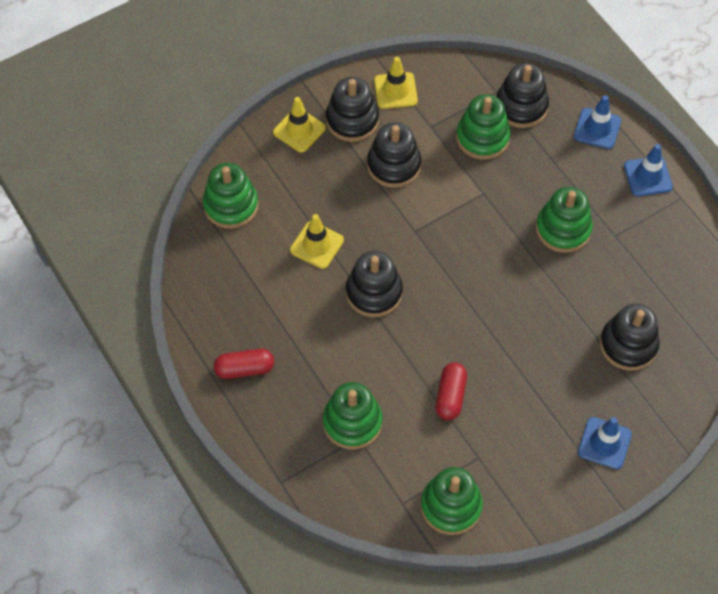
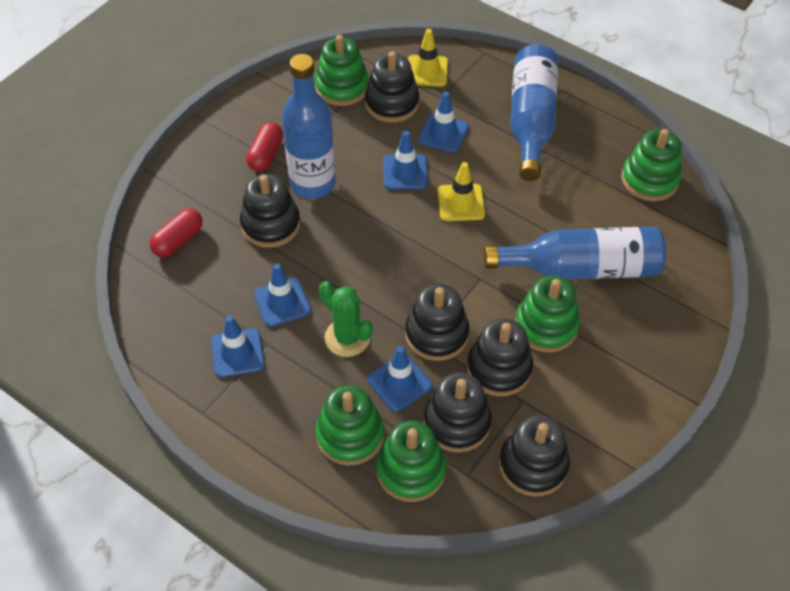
black stacking toy: [326,77,379,142] [346,251,403,317] [367,122,421,188] [496,63,549,128] [600,304,660,371] = 5 -> [240,174,300,248] [365,51,419,123] [405,284,469,361] [424,372,492,453] [467,318,533,397] [499,415,570,496] = 6
blue bottle: none = 0 -> [282,54,336,199] [484,227,666,279] [510,44,558,181] = 3
blue traffic cone: [574,95,621,149] [578,417,632,469] [624,144,673,196] = 3 -> [211,315,265,378] [254,263,311,327] [368,346,432,412] [383,131,428,190] [418,92,469,153] = 5
green cactus: none = 0 -> [319,281,373,357] = 1
yellow traffic cone: [273,97,326,153] [290,214,344,269] [374,57,418,109] = 3 -> [408,29,448,87] [438,162,485,221] = 2

